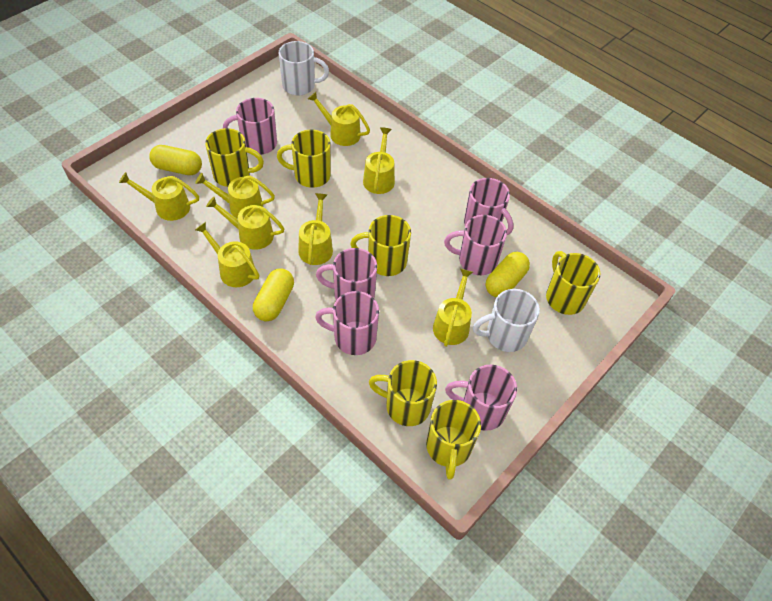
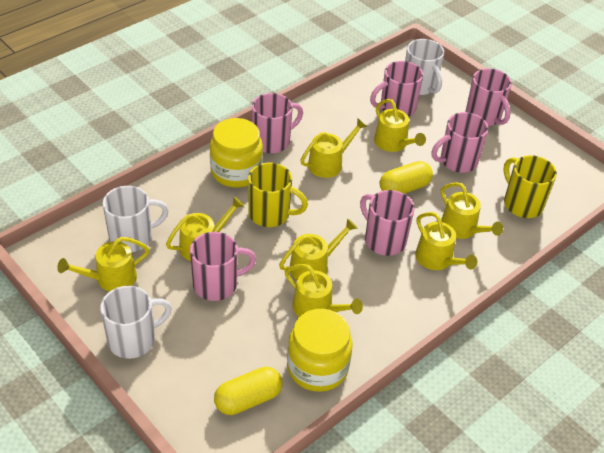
white mug: [279,41,329,96] [473,289,540,352] = 2 -> [100,286,172,359] [103,186,169,252] [405,39,444,95] = 3
yellow capsule: [149,145,202,175] [253,268,294,321] [485,252,530,297] = 3 -> [214,367,282,415] [380,161,433,194] = 2
yellow jar: none = 0 -> [210,118,263,187] [287,309,353,392] = 2
yellow mug: [205,128,264,187] [277,130,331,188] [350,215,411,276] [369,360,437,426] [426,400,481,480] [546,251,600,315] = 6 -> [248,163,308,227] [503,155,557,218] = 2

